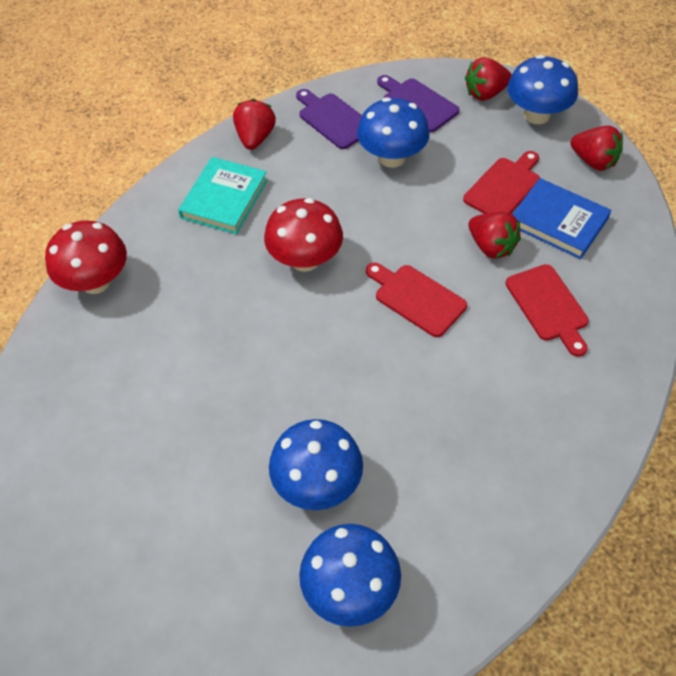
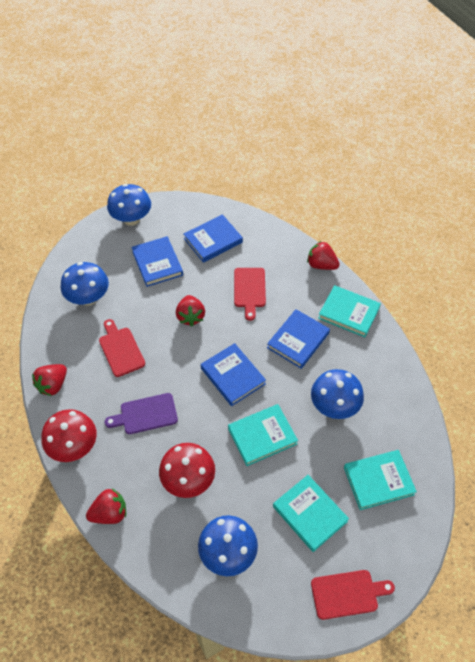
blue book: [512,178,611,259] = 1 -> [132,236,183,287] [183,214,243,263] [201,343,266,406] [267,309,330,369] = 4
purple cutting board: [296,89,362,149] [377,75,459,132] = 2 -> [105,393,178,434] = 1
turquoise book: [178,157,268,234] = 1 -> [228,404,298,466] [273,475,349,552] [318,285,381,337] [344,450,417,510] = 4

